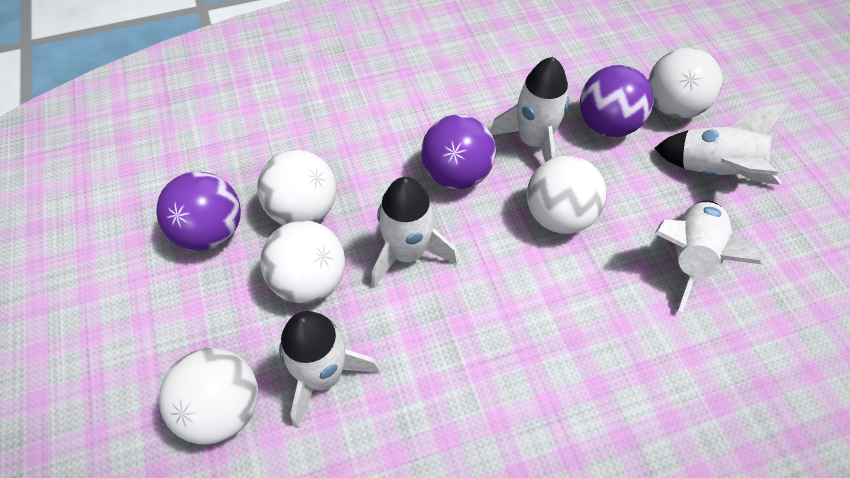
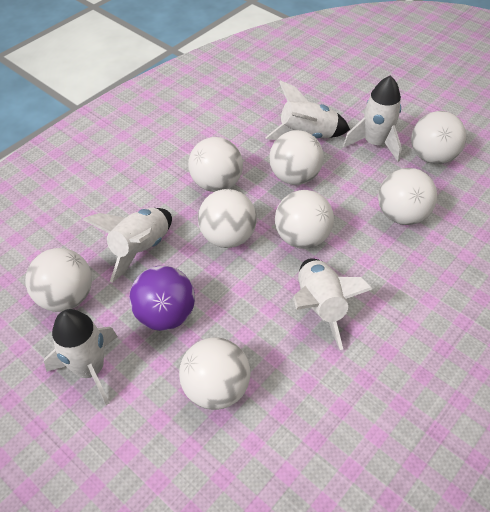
purple ball: [156,171,241,251] [421,114,496,190] [580,65,654,137] = 3 -> [129,266,195,331] = 1
white ball: [159,348,258,445] [257,150,336,225] [260,220,345,304] [527,156,607,234] [648,48,722,119] = 5 -> [25,248,92,312] [179,337,250,410] [188,137,243,192] [198,189,257,248] [269,130,324,185] [275,190,334,249] [378,168,437,225] [411,111,466,164] = 8

